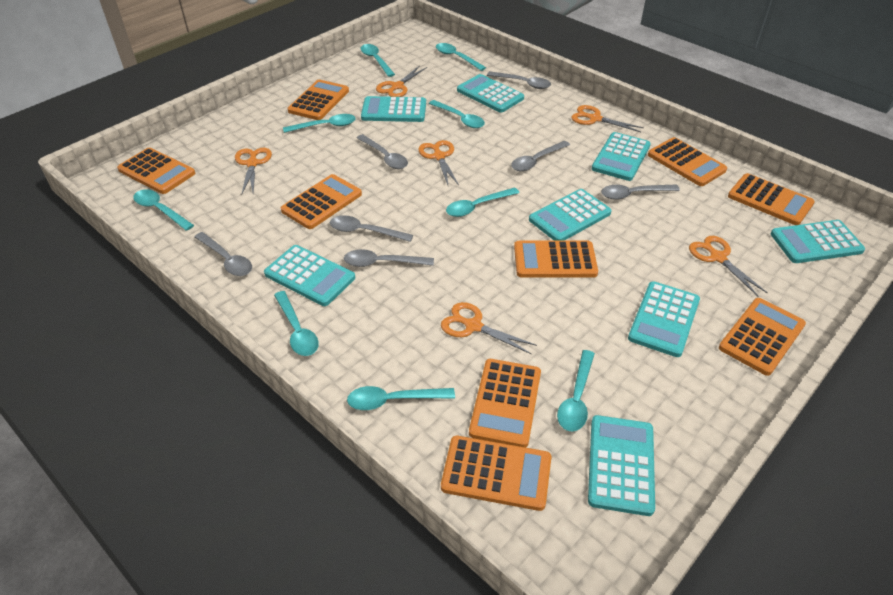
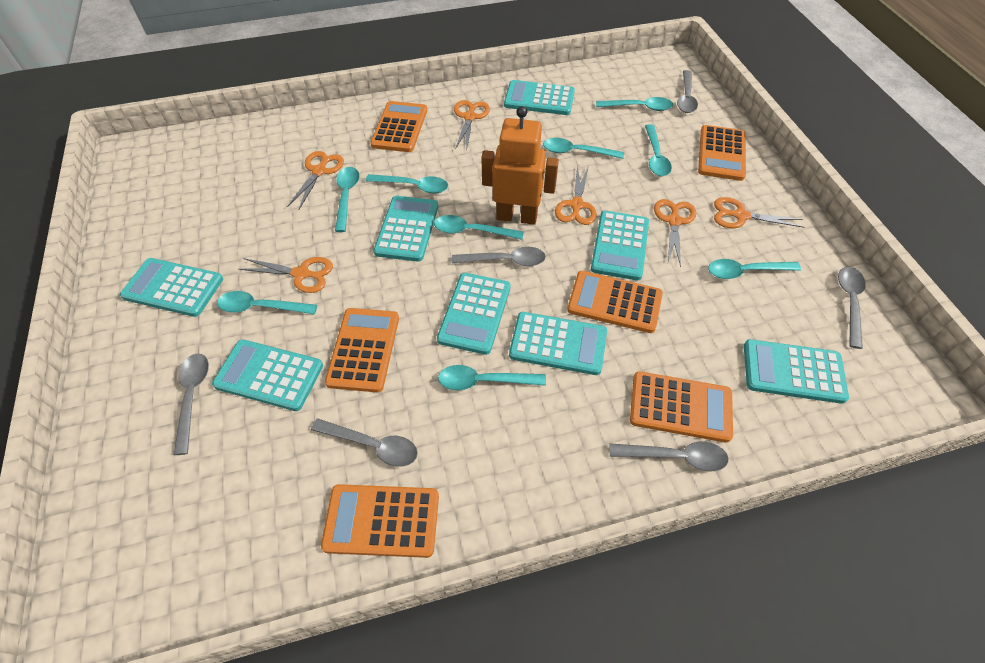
grey spoon: [194,232,252,276] [330,215,413,242] [344,249,434,267] [357,134,408,169] [487,71,551,89] [511,141,570,171] [601,184,680,200] = 7 -> [174,354,209,455] [311,418,418,467] [452,247,546,266] [610,442,729,471] [677,70,698,113] [838,267,866,349] = 6
orange calculator: [117,148,195,194] [281,174,362,229] [287,80,349,120] [441,436,551,511] [469,359,541,448] [514,241,598,278] [648,137,727,186] [719,298,806,376] [728,173,815,225] = 9 -> [321,484,439,558] [325,308,399,392] [370,101,427,152] [567,271,663,333] [630,371,733,443] [698,125,746,181] = 6
orange robot: none = 0 -> [481,106,559,225] = 1

